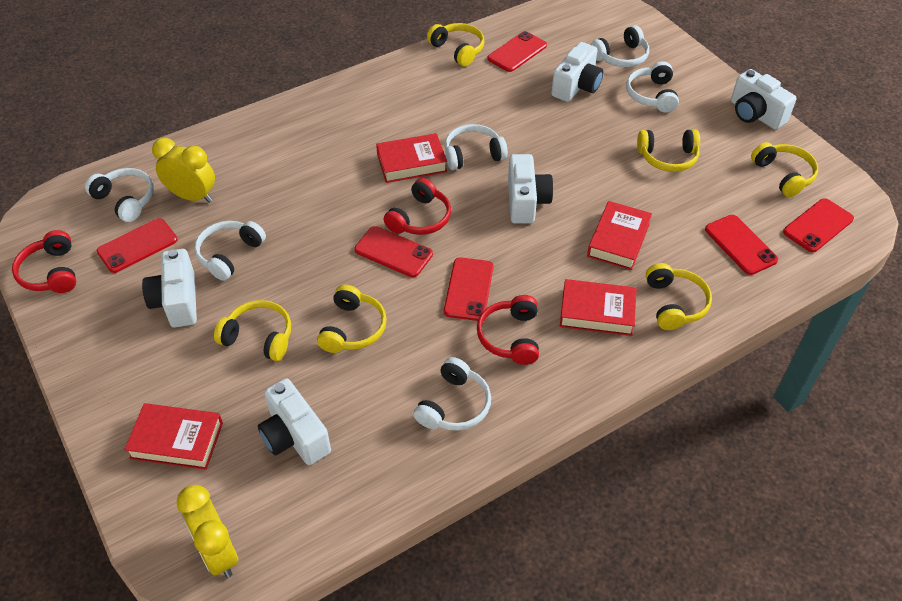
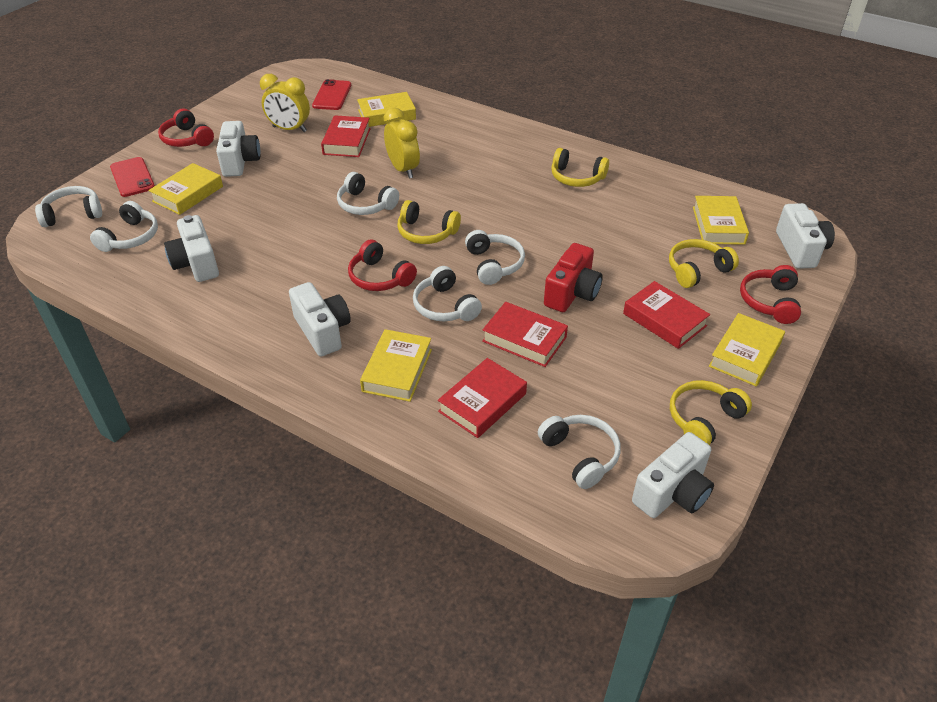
red camera: none = 0 -> [544,243,603,312] = 1
red phone: [97,218,177,273] [354,226,433,277] [444,257,494,321] [488,31,547,72] [705,215,778,275] [783,198,854,252] = 6 -> [110,157,155,197] [312,79,351,110] = 2
yellow book: none = 0 -> [148,163,223,215] [357,92,416,127] [360,329,432,402] [693,196,749,245] [709,313,785,387] = 5
yellow headphones: [214,300,291,361] [317,285,387,353] [427,23,485,66] [637,129,700,172] [646,263,712,330] [751,142,818,197] = 6 -> [397,200,461,244] [551,148,609,187] [669,239,739,288] [670,380,752,445] = 4

